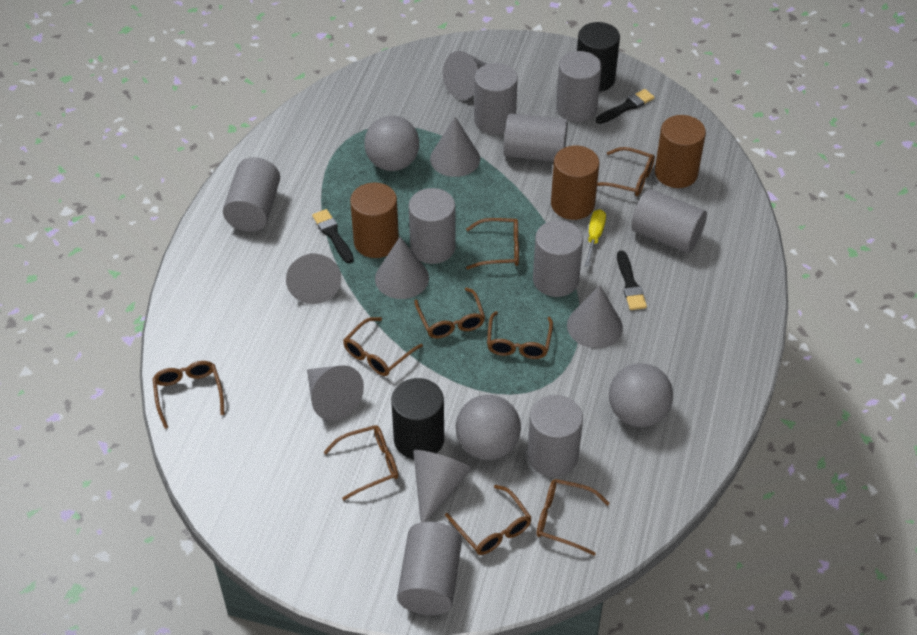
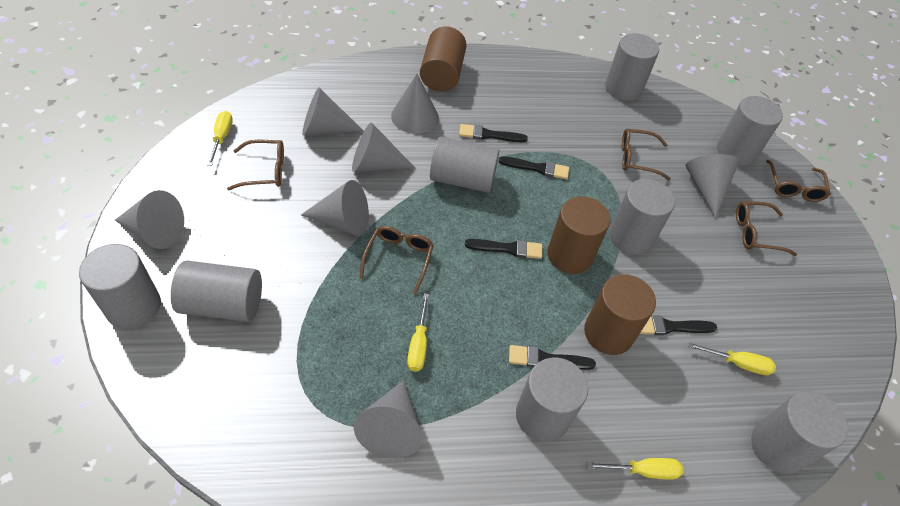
black brush: [312,209,354,263] [596,89,654,124] [617,250,647,310] = 3 -> [459,124,528,142] [465,239,542,259] [499,156,569,180] [509,345,596,370] [640,316,717,335] = 5
black cylinder: [391,378,444,459] [577,22,620,92] = 2 -> none = 0
brown glasses: [152,361,225,429] [324,425,398,500] [343,317,423,376] [414,287,485,339] [445,485,532,555] [466,218,519,269] [487,311,553,359] [536,479,610,556] [597,147,655,196] = 9 -> [227,140,284,190] [360,226,434,294] [622,128,671,180] [736,201,797,256] [766,160,831,202] = 5
grey ball: [365,116,419,171] [456,395,521,460] [609,363,673,427] = 3 -> none = 0
grey cylinder: [223,157,280,232] [397,522,462,615] [409,188,456,264] [474,63,518,134] [504,113,568,162] [527,395,583,477] [533,220,583,297] [556,51,602,122] [631,189,707,253] = 9 -> [79,244,161,329] [171,261,262,322] [430,137,499,193] [516,358,588,442] [605,33,659,101] [609,179,675,255] [717,96,783,166] [751,391,848,474] = 8
yellow screwdriver: [585,209,606,267] = 1 -> [207,111,233,166] [407,293,429,372] [587,458,683,480] [688,342,776,375] = 4

